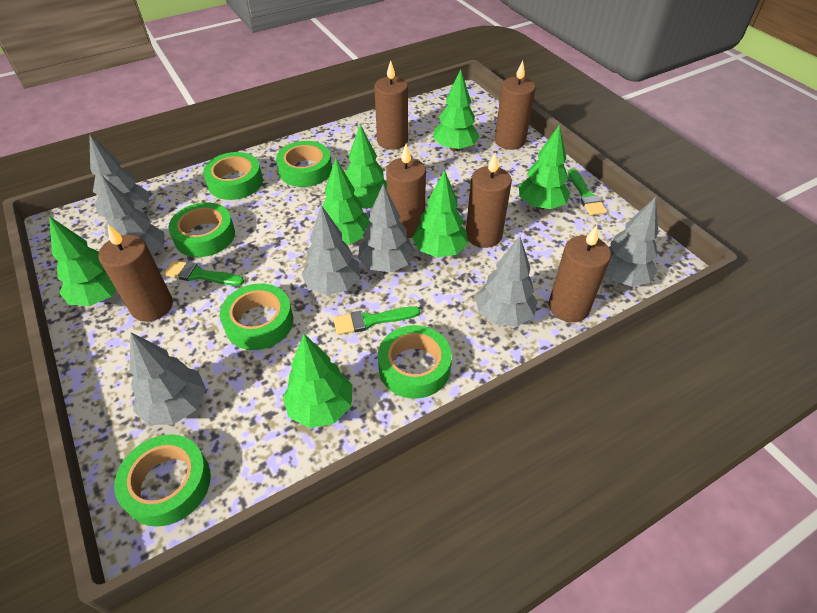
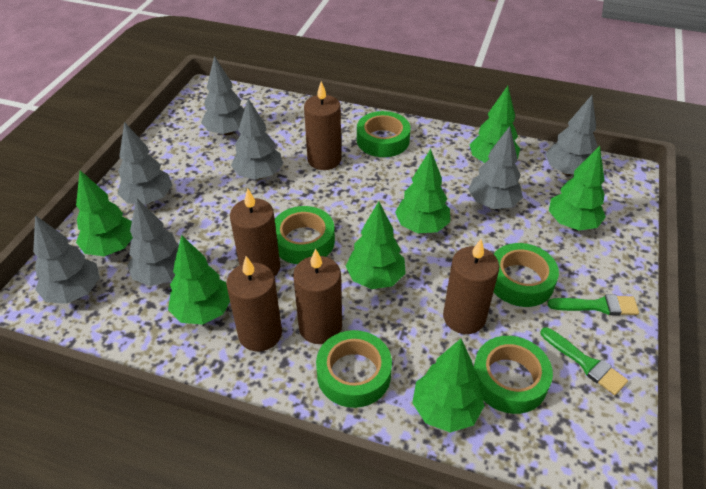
brown candle: [98,224,173,322] [374,60,408,150] [386,144,426,238] [466,153,512,248] [495,61,536,150] [549,225,611,322] = 6 -> [226,256,282,351] [230,188,280,277] [293,248,342,344] [304,81,341,170] [443,239,500,334] = 5
green brush: [163,260,244,286] [333,306,420,335] [568,168,607,216] = 3 -> [541,327,628,395] [547,294,639,316] = 2
green tape: [114,434,211,527] [168,202,235,257] [203,152,263,200] [220,283,293,350] [276,141,332,187] [378,325,452,399] = 6 -> [275,206,335,264] [316,330,392,408] [357,111,410,157] [474,336,553,414] [494,243,559,307] = 5

